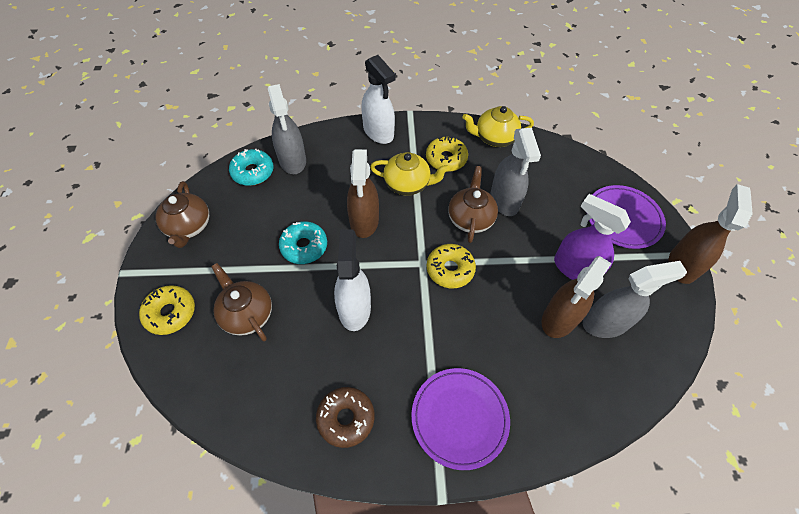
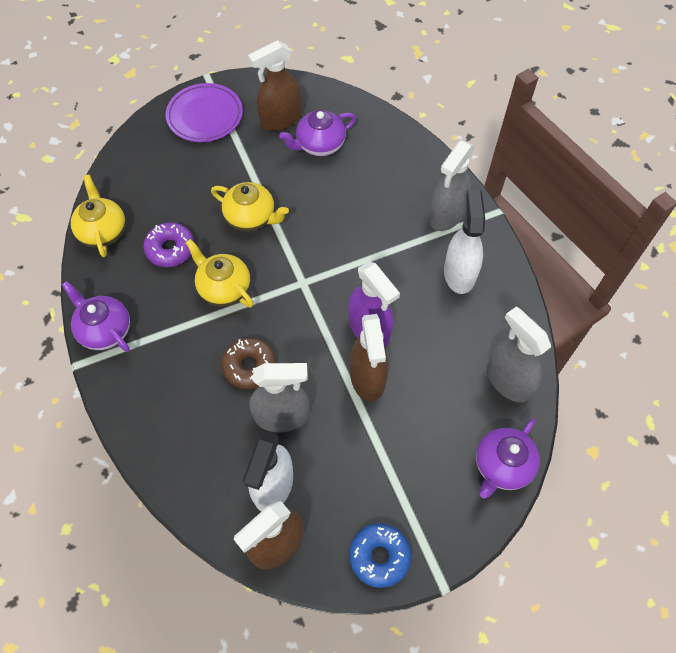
blue donut: none = 0 -> [349,523,411,588] = 1
brown teapot: [156,181,209,248] [211,263,272,341] [448,166,498,243] = 3 -> none = 0
purple donut: none = 0 -> [143,222,195,267] = 1
purple plate: [411,368,510,470] [589,185,666,249] = 2 -> [166,83,243,142] = 1
purple teapot: none = 0 -> [62,281,130,352] [279,110,356,156] [476,418,540,498] = 3
turquoise donut: [229,149,274,186] [279,221,327,264] = 2 -> none = 0
yellow donut: [139,285,195,335] [426,136,468,172] [427,244,476,288] = 3 -> none = 0
yellow teapot: [370,152,450,196] [462,106,534,147] = 2 -> [71,175,126,257] [186,239,253,308] [211,182,289,231] = 3

